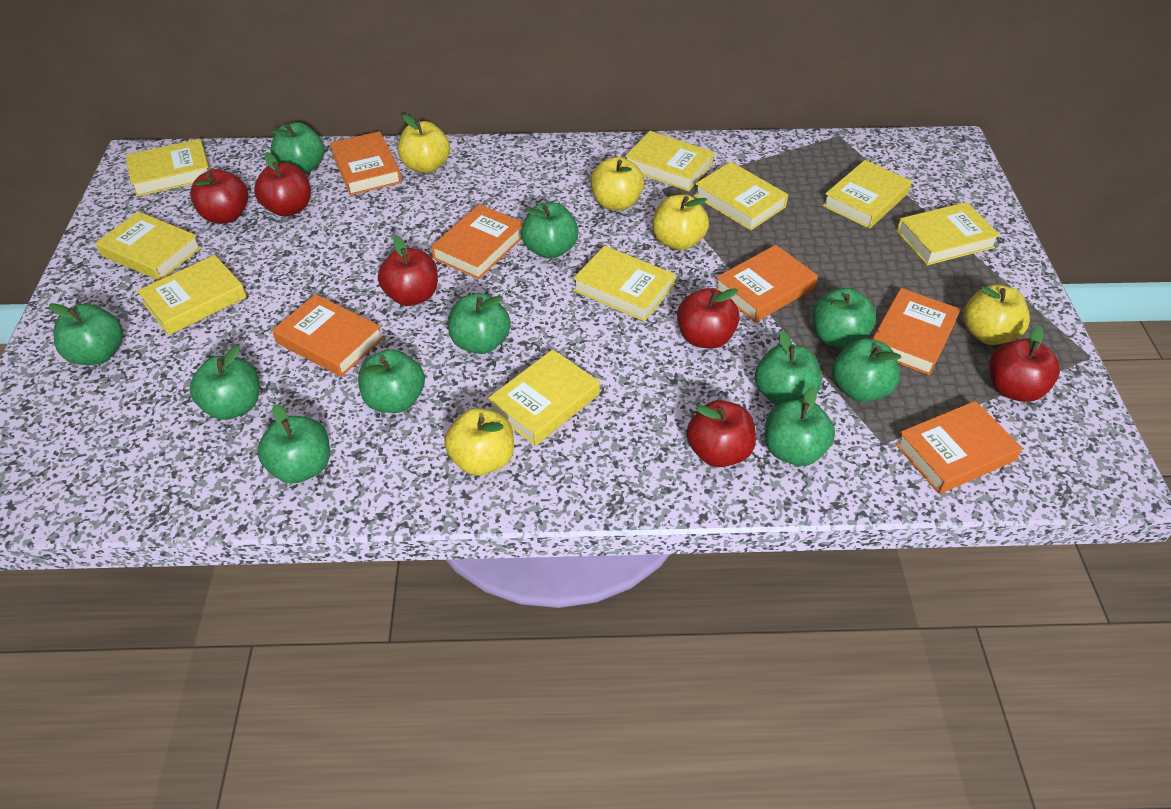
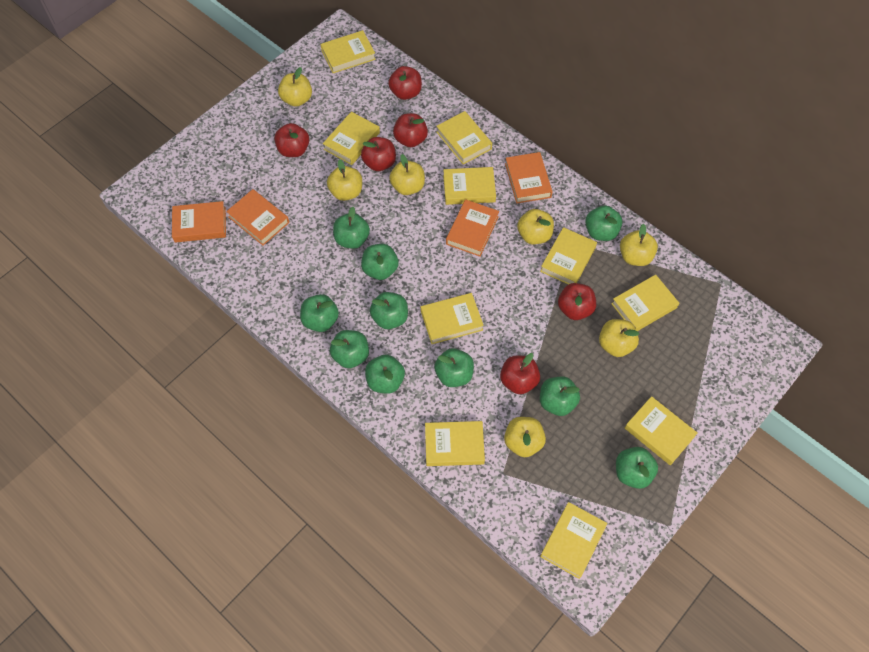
green apple: [49,303,123,365] [189,345,259,420] [257,404,330,484] [269,122,324,174] [358,349,425,413] [448,293,511,354] [521,203,578,259] [755,330,822,405] [765,386,835,466] [812,288,876,349] [832,339,901,402] = 11 -> [300,294,339,332] [330,330,369,368] [333,207,370,249] [361,244,399,280] [365,355,405,394] [370,292,408,329] [434,349,474,387] [540,377,580,416] [585,205,622,241] [616,447,658,489] = 10
orange book: [272,294,383,377] [330,131,402,195] [431,204,524,279] [715,245,818,323] [872,288,961,375] [895,401,1022,494] = 6 -> [172,201,226,243] [226,189,289,246] [446,199,499,257] [505,152,553,203] = 4
yellow apple: [398,114,450,173] [444,408,514,476] [590,157,644,211] [653,195,709,250] [963,285,1030,345] = 5 -> [278,67,312,107] [327,159,362,201] [389,154,425,195] [504,417,546,457] [517,209,554,244] [599,319,639,357] [620,224,658,266] = 7
yellow book: [95,211,201,281] [126,139,210,197] [137,255,247,335] [487,349,600,446] [573,245,675,321] [625,131,714,191] [694,162,788,231] [822,160,912,229] [896,202,1000,265] = 9 -> [321,30,376,73] [323,112,380,165] [421,293,484,344] [425,421,485,466] [436,111,492,165] [443,167,496,205] [540,227,597,285] [540,502,608,579] [611,275,679,331] [625,396,698,465] = 10

